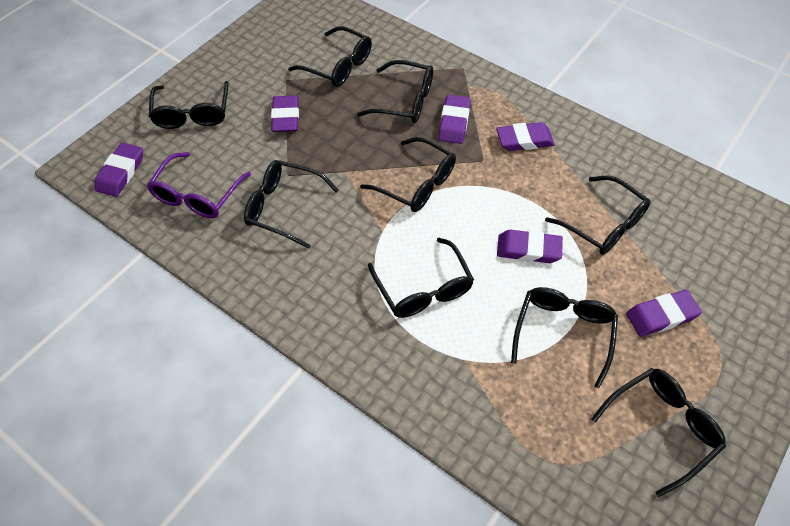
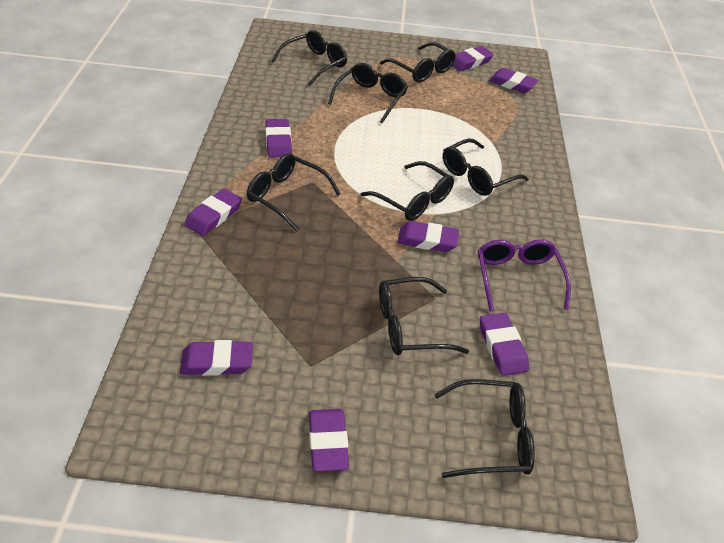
black glasses: [149,81,229,129] [244,160,339,249] [288,26,372,87] [357,60,433,123] [360,137,456,212] [368,238,474,318] [511,287,618,388] [545,176,651,255] [591,368,726,497] = 9 -> [247,153,341,232] [271,30,347,86] [328,63,408,123] [361,161,454,221] [379,277,469,355] [380,42,456,82] [434,379,535,478] [443,138,529,196] = 8
purple eraser: [94,142,143,197] [271,95,299,132] [438,95,471,144] [496,122,555,151] [497,230,563,263] [626,290,702,337] = 6 -> [180,340,253,376] [184,189,242,236] [265,119,292,158] [309,409,349,472] [397,221,459,252] [452,46,494,71] [480,313,529,376] [489,68,538,93] = 8

